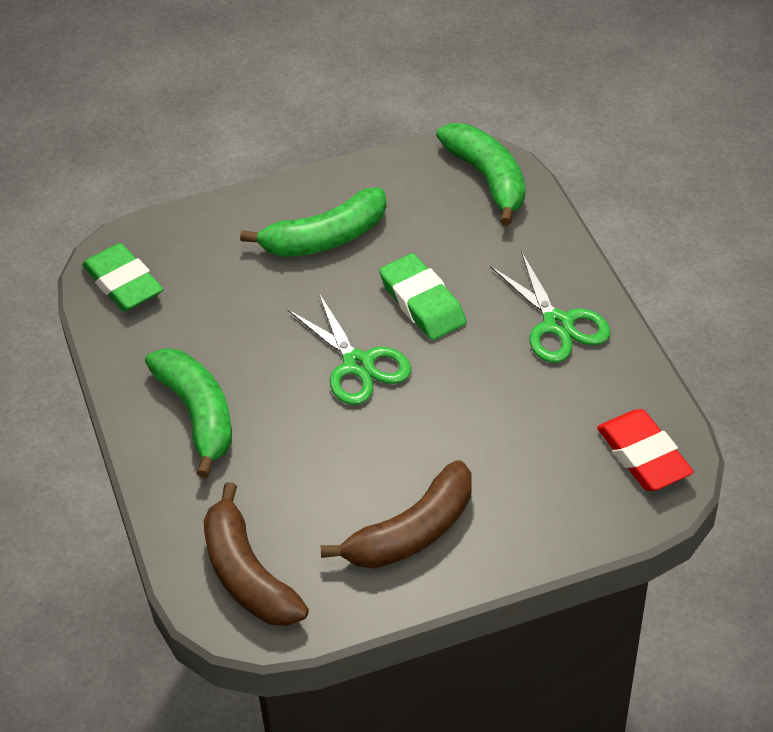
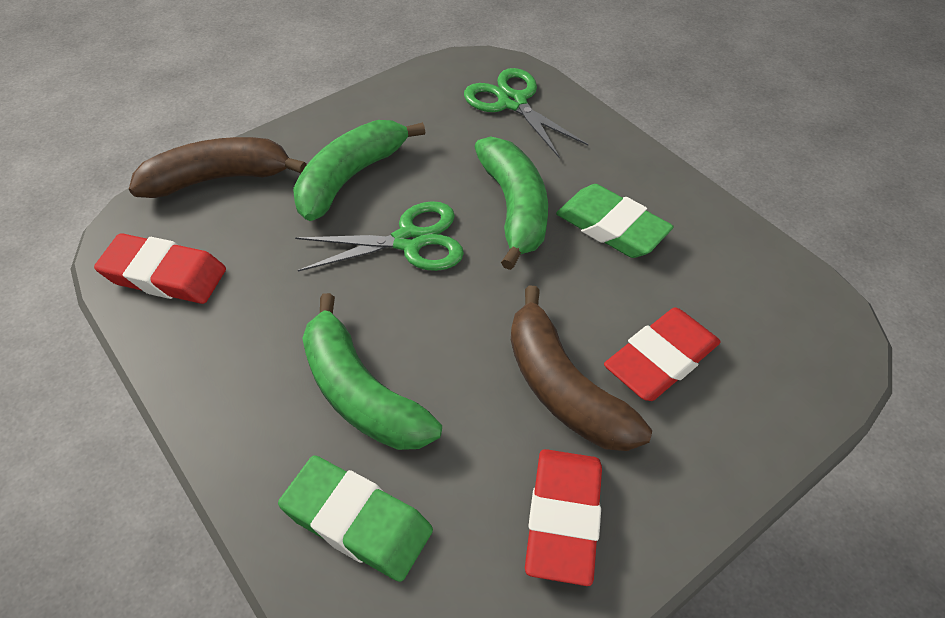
red eraser: [597,409,694,491] = 1 -> [94,233,226,304] [525,449,602,586] [604,307,720,401] = 3

